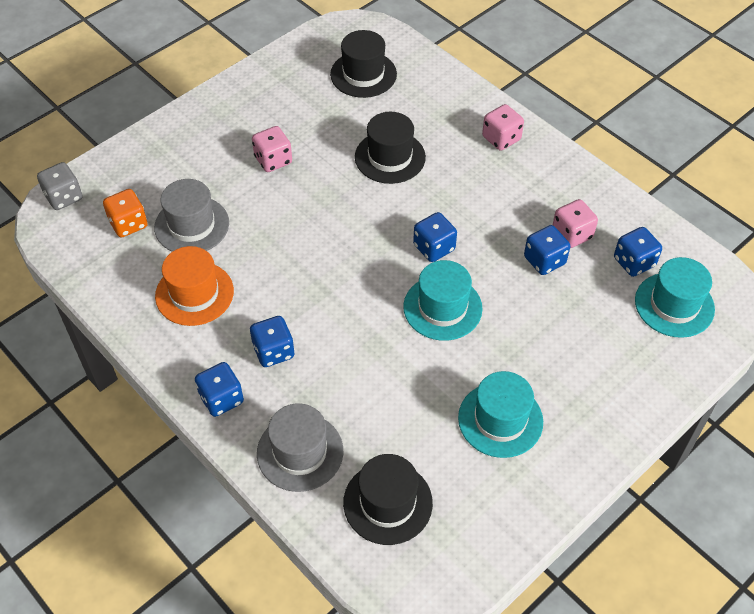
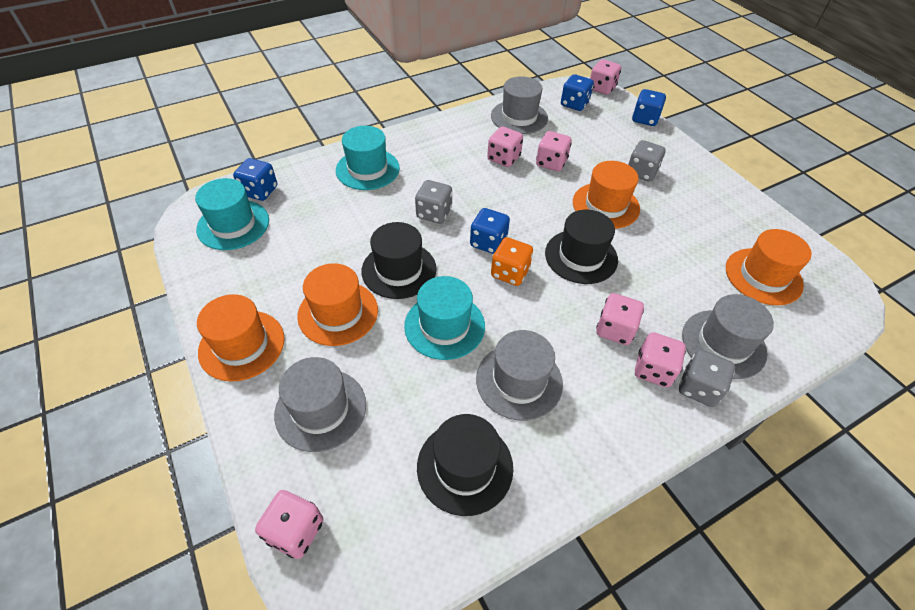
blue dice: [195,362,244,417] [250,316,294,367] [413,212,457,262] [524,225,570,275] [614,227,662,277] = 5 -> [233,158,277,201] [470,208,510,254] [561,74,594,111] [632,89,666,126] = 4
grey dice: [37,162,82,210] = 1 -> [415,180,452,224] [628,140,666,182] [679,350,735,407] = 3
grey hat: [154,179,229,252] [257,403,343,492] = 2 -> [274,357,366,452] [476,330,563,421] [491,76,548,134] [682,294,774,379] = 4
orange hat: [155,246,234,326] = 1 -> [197,294,285,382] [297,263,378,346] [573,161,640,229] [726,229,812,305] = 4
pink dice: [252,126,292,172] [482,104,524,151] [553,199,598,248] = 3 -> [255,490,323,559] [487,127,523,167] [536,131,572,171] [590,59,621,95] [596,293,644,345] [635,332,686,387] = 6

